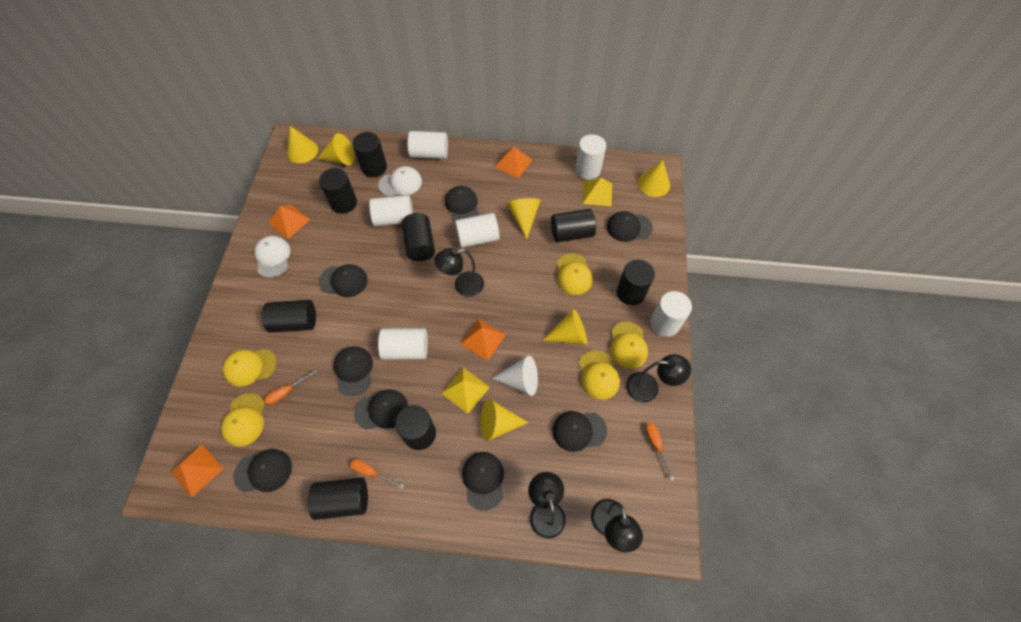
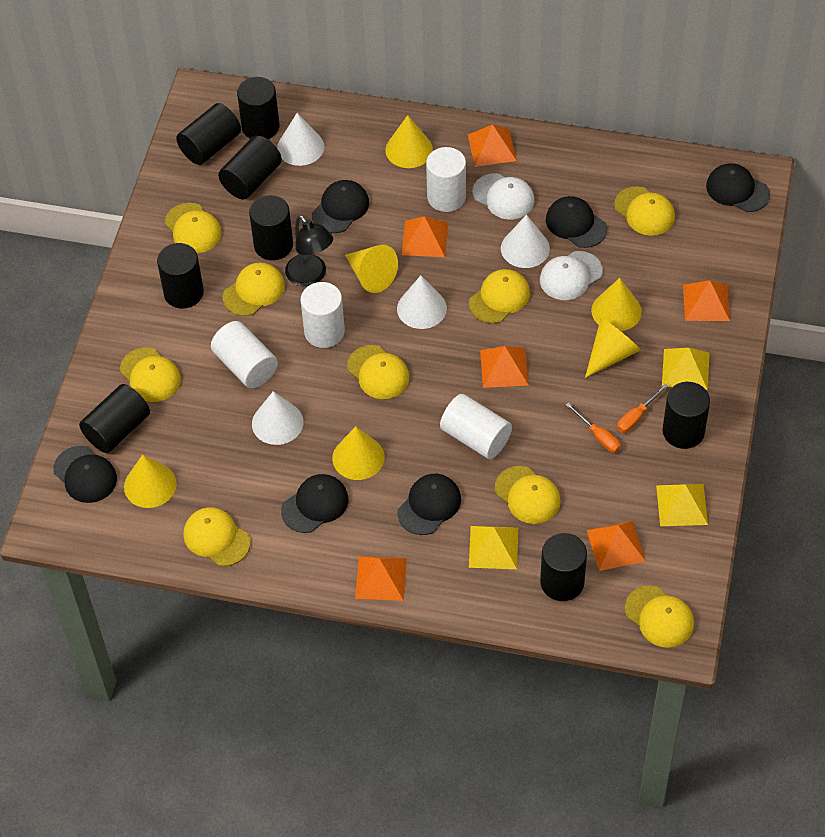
black cap: [234,449,292,492] [319,264,368,297] [334,346,373,396] [354,389,408,430] [445,186,479,222] [462,452,504,511] [552,411,607,452] [607,211,653,242] = 8 -> [53,446,117,503] [281,474,349,533] [312,180,369,233] [397,474,461,535] [546,196,607,248] [706,163,770,212] = 6
black lamp: [434,248,484,297] [528,472,566,539] [591,499,643,552] [626,354,691,403] = 4 -> [285,215,333,286] = 1
orange pyramid: [171,444,223,497] [268,205,311,239] [460,319,506,360] [495,147,532,178] = 4 -> [355,556,407,601] [402,216,448,257] [468,124,517,167] [480,346,529,388] [587,521,646,571] [683,280,730,321] = 6
orange screwdriver: [264,369,317,405] [350,459,404,489] [645,423,675,481] = 3 -> [566,403,621,453] [617,383,668,433] = 2
white cone: [491,356,538,396] = 1 -> [252,391,303,445] [277,113,324,166] [397,276,447,329] [501,215,550,268] = 4
white cylinder: [369,195,413,227] [378,328,428,360] [408,131,448,159] [455,213,500,248] [575,134,606,180] [650,291,692,337] = 6 -> [211,321,278,388] [300,282,345,348] [426,147,466,212] [440,394,512,459] = 4
yellow cap: [221,393,265,447] [223,349,277,387] [557,253,592,295] [579,350,620,400] [610,321,648,369] = 5 -> [120,347,181,402] [165,203,222,253] [183,507,251,566] [223,262,285,316] [347,345,410,399] [469,269,530,324] [495,466,561,524] [614,186,675,236] [625,586,694,648] = 9
yellow pyramid: [441,367,490,414] [582,178,612,206] = 2 -> [469,526,518,569] [656,484,708,526] [662,348,710,390] = 3

